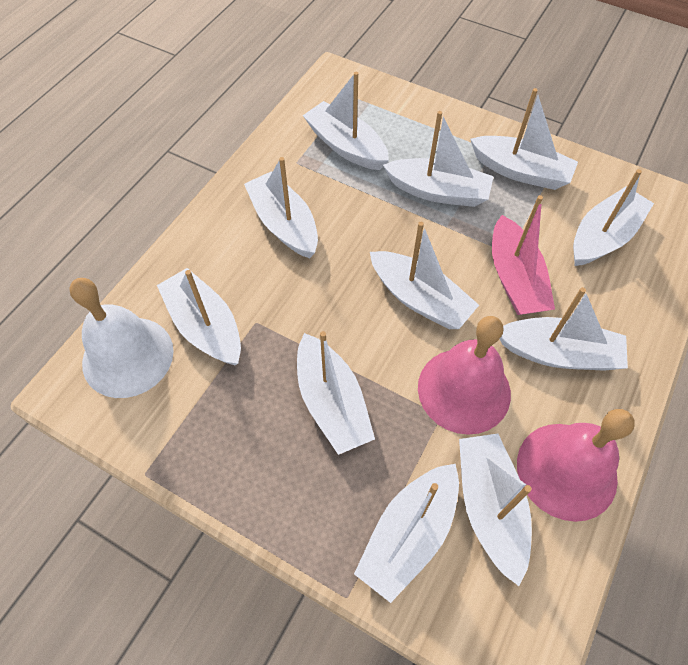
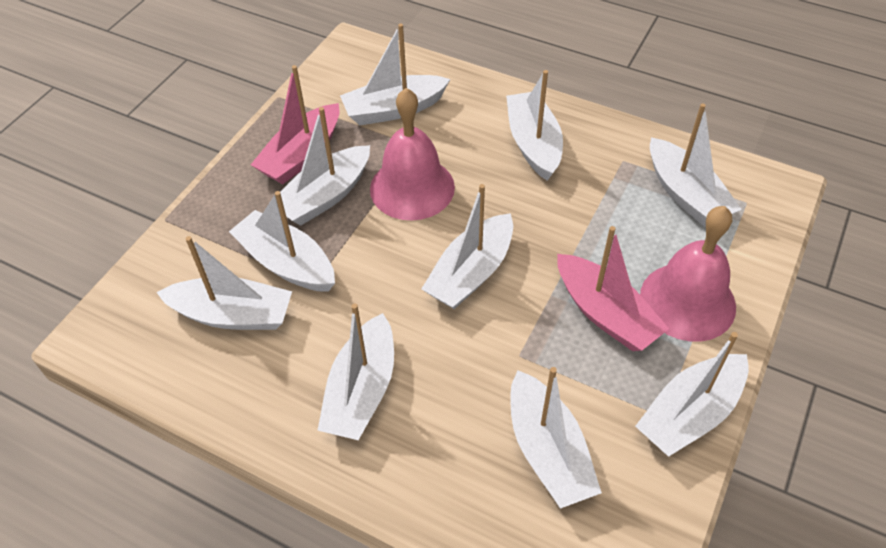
pink boat: [492,195,555,315] = 1 -> [251,65,340,184] [557,226,669,351] = 2
white bell: [69,278,174,398] = 1 -> none = 0
white boat: [157,268,241,365] [244,157,318,258] [297,331,375,455] [303,72,389,170] [354,464,459,603] [370,222,479,329] [383,111,494,207] [459,434,532,586] [470,88,578,190] [500,287,628,371] [573,169,654,266] = 11 -> [156,236,292,330] [229,191,335,292] [269,107,370,226] [317,303,394,440] [340,24,450,125] [422,184,513,309] [506,70,563,181] [510,367,602,509] [635,332,749,457] [650,103,742,227] = 10

